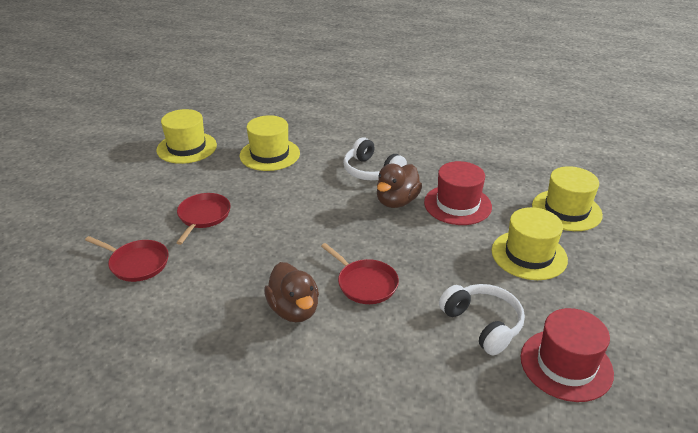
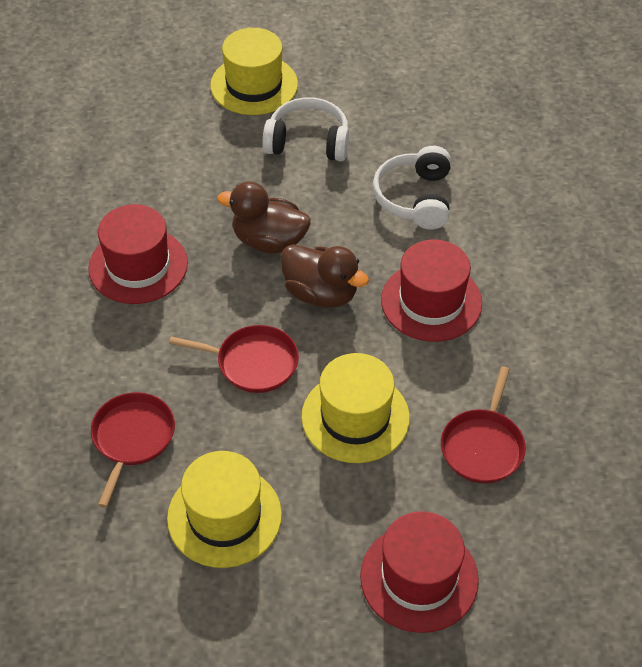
red hat: [424,161,492,225] [521,308,614,402] = 2 -> [88,204,188,304] [360,511,479,633] [381,240,482,342] = 3
yellow hat: [156,109,217,164] [240,115,300,171] [492,207,568,280] [532,166,603,231] = 4 -> [167,451,282,568] [210,28,298,115] [301,353,410,463] = 3

